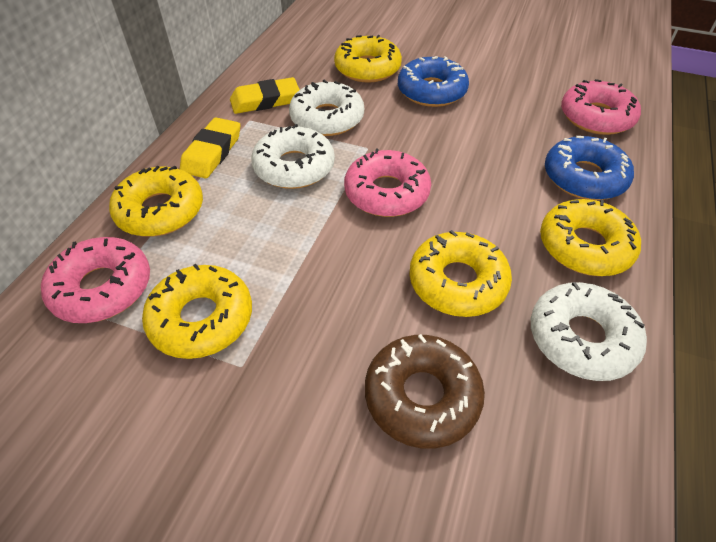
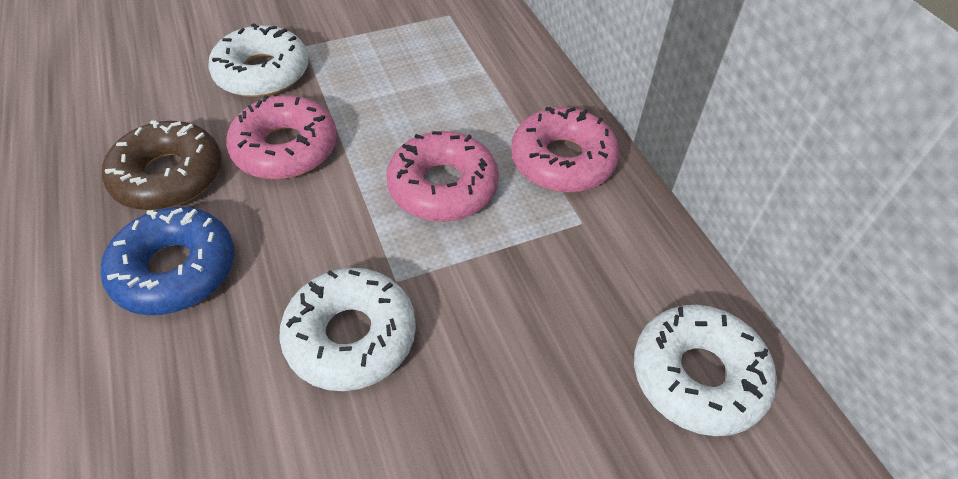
blue donut: [398,56,469,107] [545,136,634,200] = 2 -> [100,207,234,315] = 1
yellow donut: [109,166,203,237] [142,264,252,359] [334,35,402,83] [409,230,512,317] [540,199,641,276] = 5 -> none = 0
yellow eraser: [180,117,240,179] [230,77,300,114] = 2 -> none = 0

